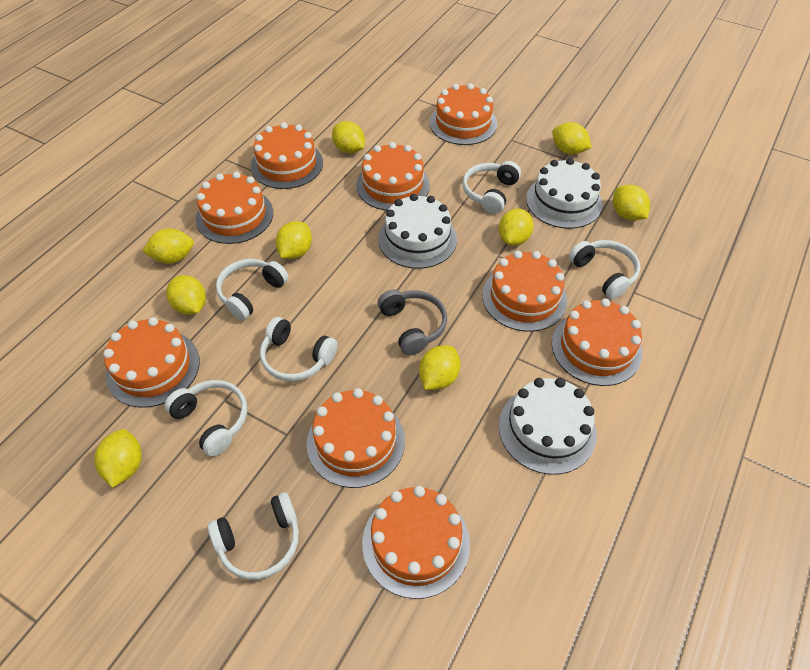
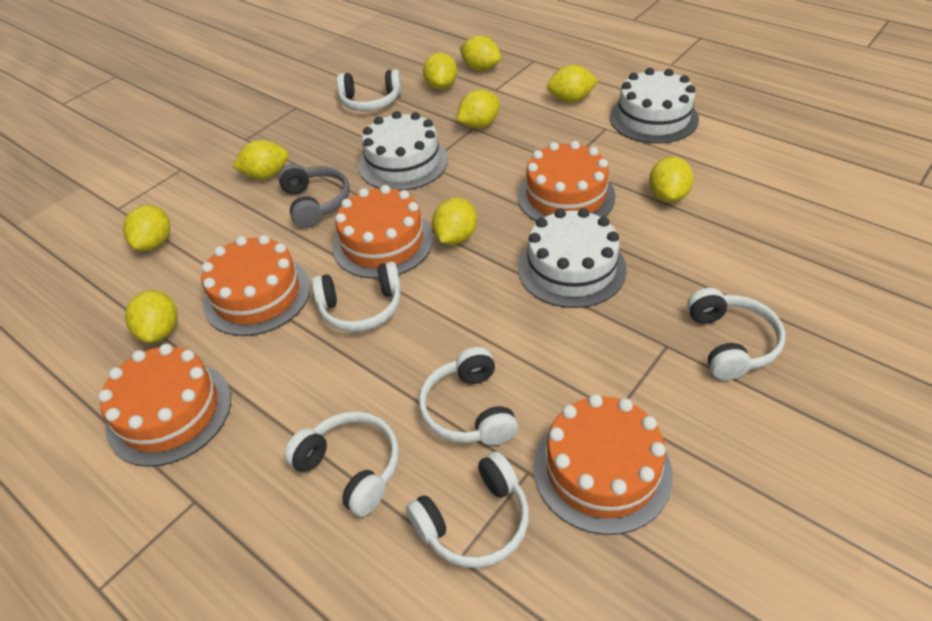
orange cake: [103,317,200,407] [196,172,273,244] [251,122,323,189] [307,388,405,488] [356,142,430,211] [362,486,470,599] [429,83,497,145] [482,251,567,332] [552,298,642,386] = 9 -> [98,344,231,467] [201,235,311,336] [332,185,433,279] [518,141,616,221] [534,394,673,535] = 5

